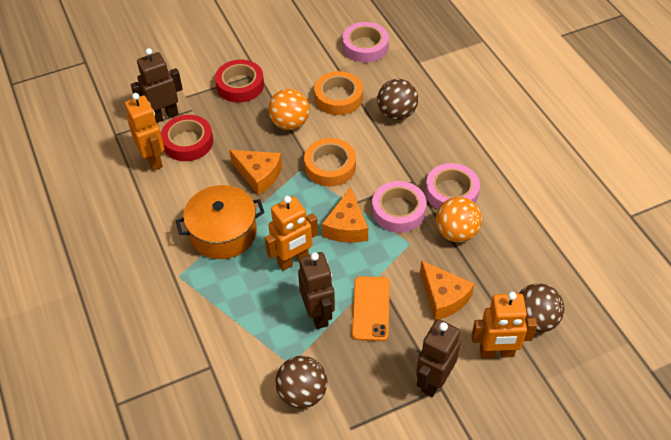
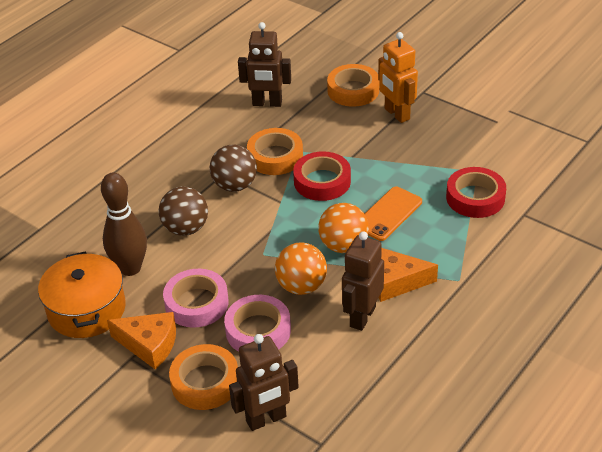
brown ball: [276,356,327,409] [377,79,418,120] [519,283,564,333] = 3 -> [159,186,208,236] [210,145,257,192] = 2
brown bowling pin: none = 0 -> [101,173,147,276] = 1
orange cheese: [229,150,282,195] [322,187,368,243] [420,260,474,320] = 3 -> [107,312,176,369] [379,248,438,302] = 2
orange robot: [125,93,165,171] [265,196,318,271] [471,292,537,358] = 3 -> [378,32,418,123] = 1
orange tape: [304,138,356,186] [314,71,363,115] = 2 -> [169,344,238,410] [247,128,303,175] [327,64,379,107] = 3
pink tape: [342,22,389,63] [372,181,427,233] [425,163,480,209] = 3 -> [163,269,229,328] [224,295,291,352] = 2

